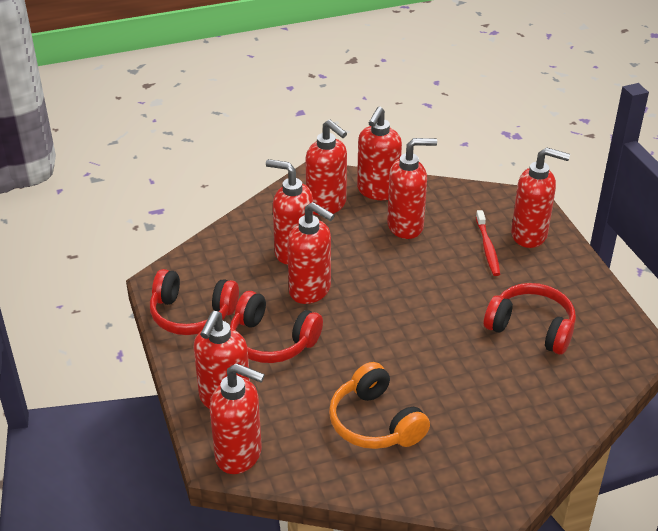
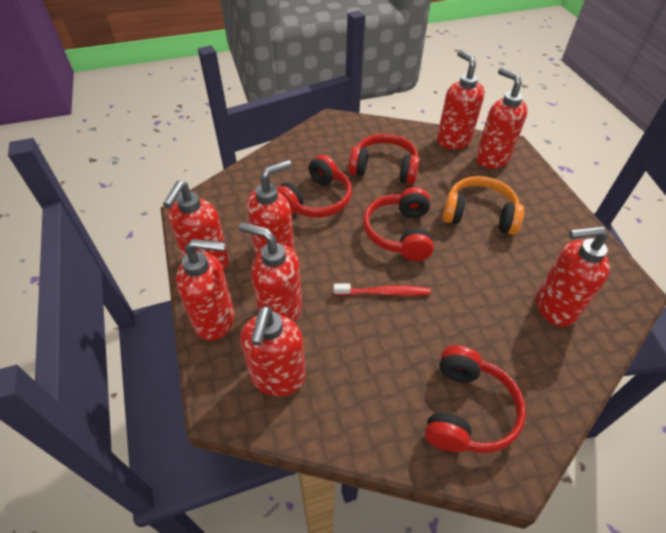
red headphones: [150,269,239,335] [230,291,323,363] [484,283,576,355] = 3 -> [277,155,352,218] [348,134,420,185] [363,187,434,261] [425,345,526,453] = 4

